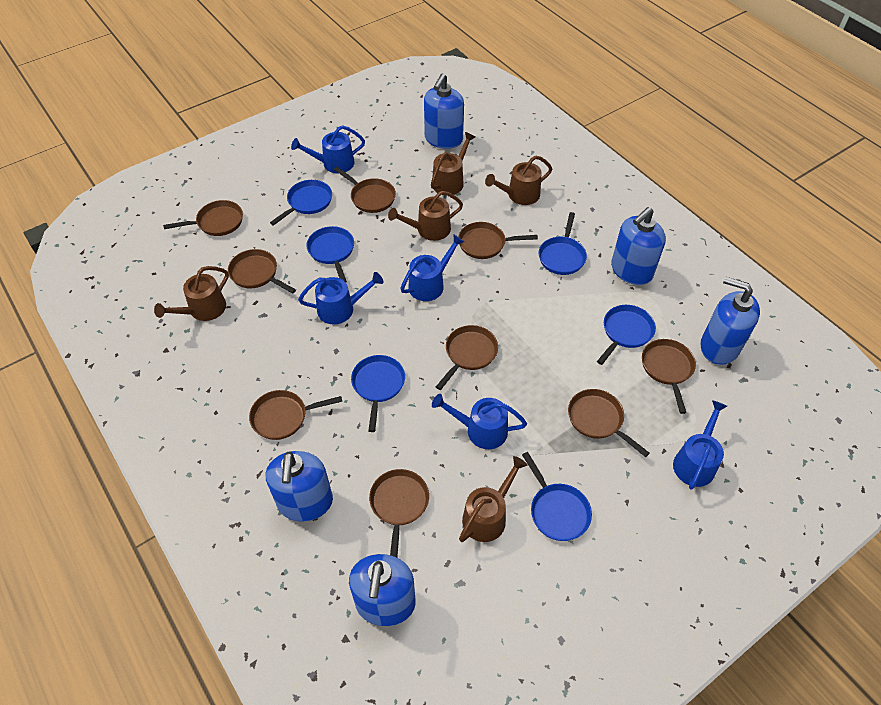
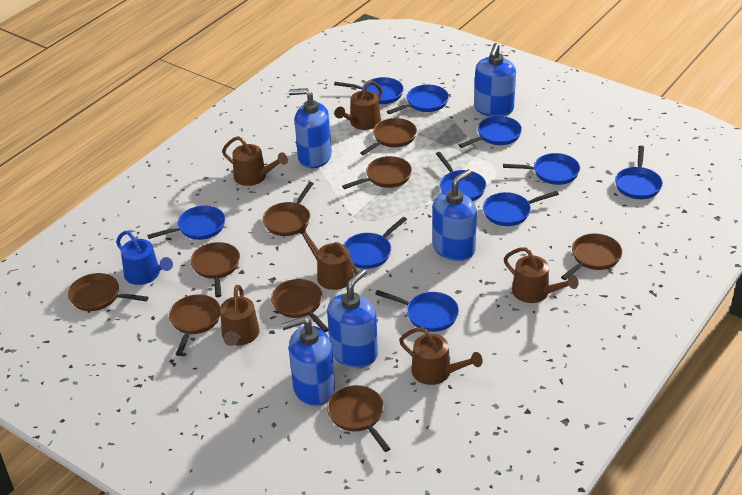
blue pan: [270,180,332,226] [306,226,354,282] [351,355,405,432] [522,452,592,541] [538,212,587,275] [597,305,656,365] = 6 -> [147,206,225,240] [334,77,404,104] [343,217,407,269] [375,290,459,332] [387,85,449,114] [436,152,486,201] [459,116,522,148] [483,191,559,226] [503,153,580,185] [615,146,663,199] = 10
blue watering can: [291,125,365,173] [298,272,383,324] [400,234,464,301] [432,394,527,449] [673,400,727,490] = 5 -> [116,231,173,285] = 1
brown watering can: [154,266,229,321] [388,191,463,241] [431,132,475,196] [459,456,528,542] [485,156,552,205] = 5 -> [220,285,259,346] [222,136,288,186] [295,224,358,290] [335,80,382,130] [399,327,483,385] [504,247,579,303] = 6

